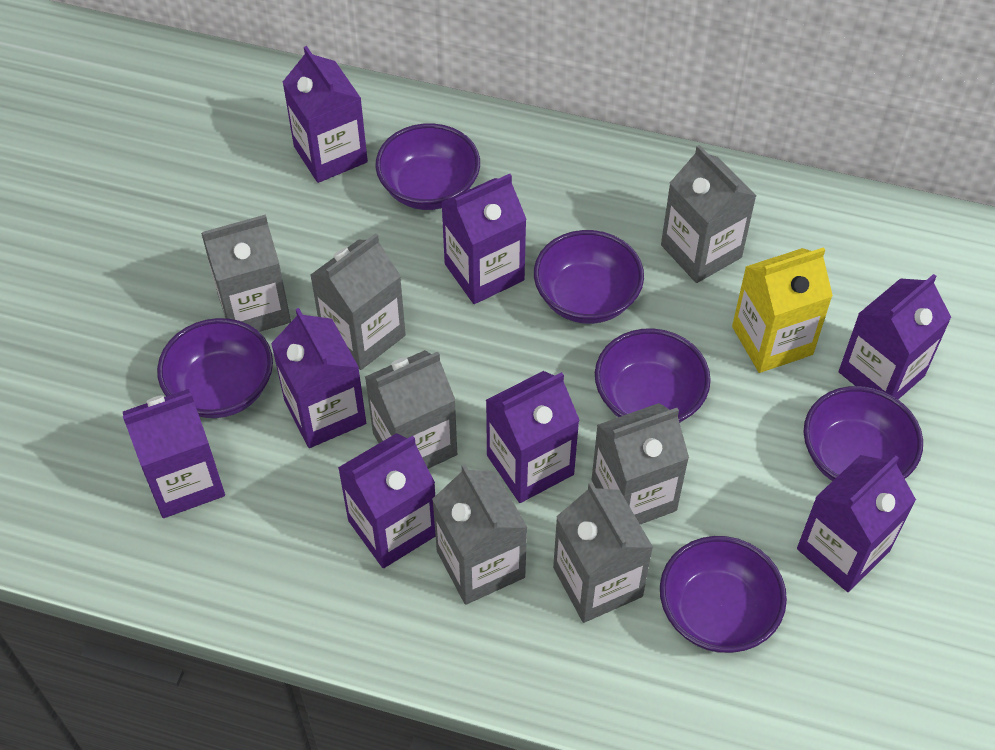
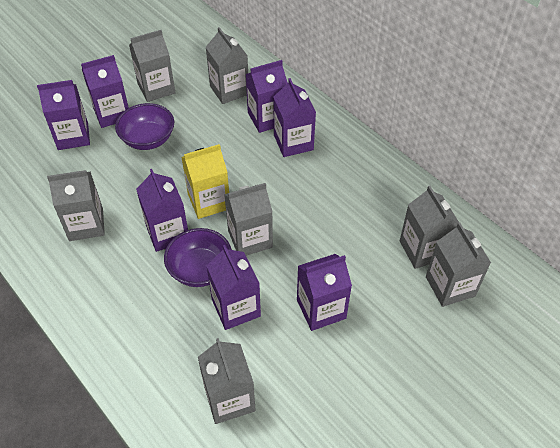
purple bowl: [157,318,273,418] [375,123,480,210] [534,230,644,324] [595,328,711,423] [660,536,787,653] [804,386,923,481] = 6 -> [115,103,174,150] [164,228,232,287] = 2
purple carton: [123,389,225,518] [271,308,366,448] [283,46,368,183] [338,433,436,568] [441,174,527,304] [486,371,580,503] [797,455,916,592] [839,274,952,399] = 8 -> [37,80,90,150] [81,55,129,128] [136,169,188,252] [206,245,261,330] [246,60,288,133] [273,78,316,157] [297,254,352,331] = 7

